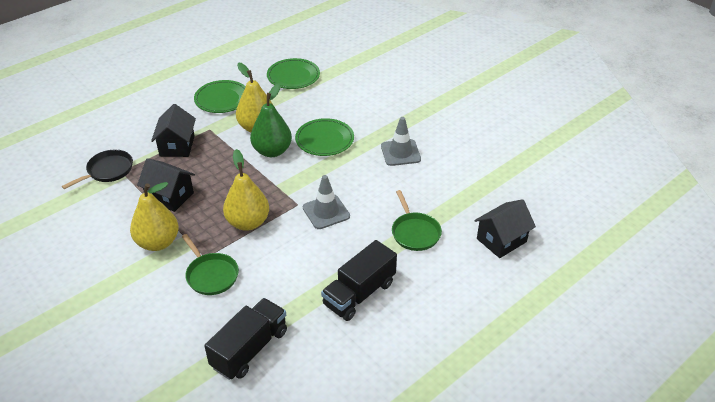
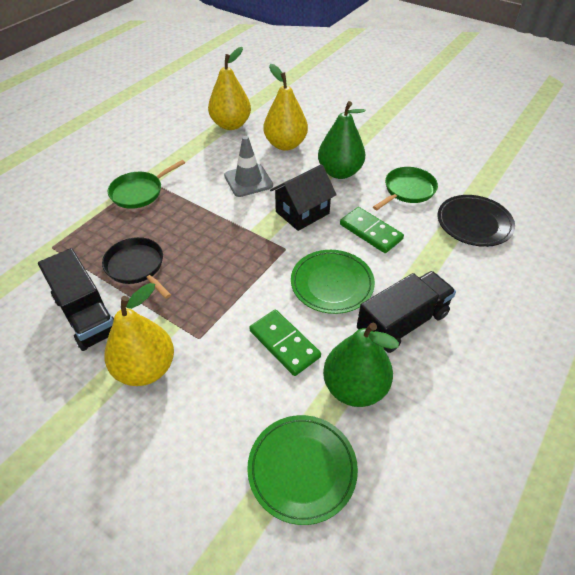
black house: [137,158,195,212] [151,104,196,157] [474,199,536,258] = 3 -> [270,164,337,231] = 1
black plate: none = 0 -> [438,195,515,247] = 1
green domino: none = 0 -> [249,310,321,376] [340,207,404,253] = 2
green pear: [250,83,292,157] = 1 -> [318,101,366,179] [323,323,399,407] = 2
green plate: [194,80,246,113] [267,58,320,89] [295,118,354,156] = 3 -> [247,415,358,525] [291,250,375,314] = 2
grey traffic cone: [303,175,350,229] [381,117,421,166] = 2 -> [224,136,273,197] = 1

